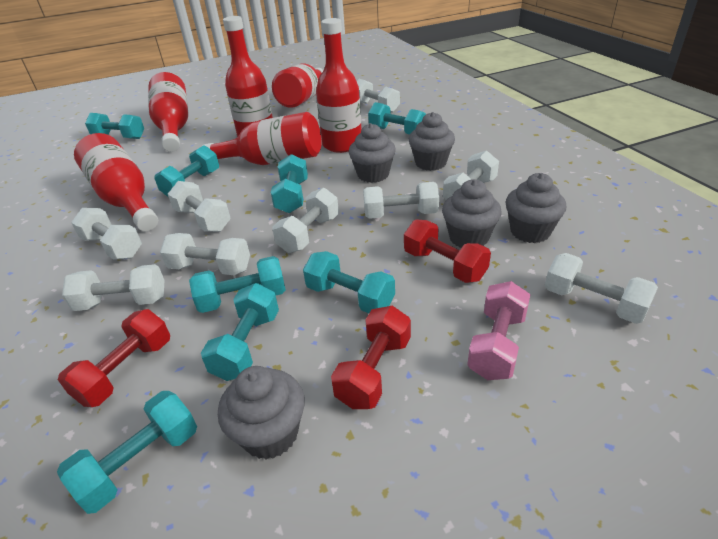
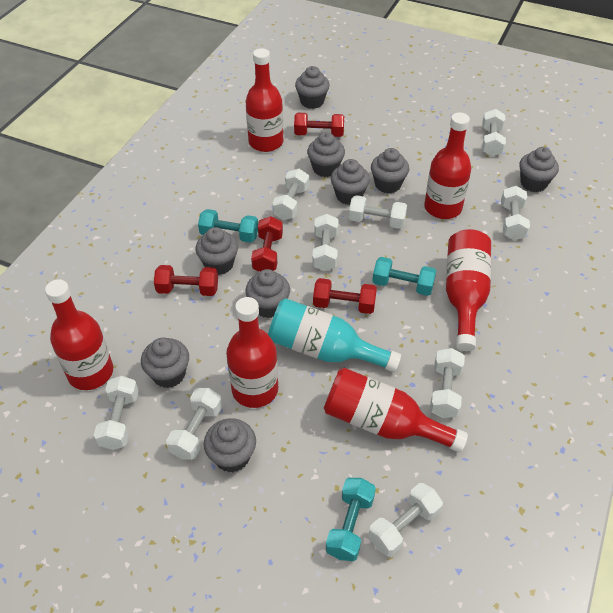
grey cupcake: [218,366,305,459] [349,123,396,183] [409,112,455,171] [442,179,502,248] [505,173,566,243] = 5 -> [141,338,189,388] [196,227,238,275] [204,418,256,472] [245,269,290,318] [295,66,330,109] [307,132,345,177] [331,159,370,205] [371,148,409,193] [519,147,559,192] = 9
pink dumbbell: [467,281,531,380] = 1 -> none = 0
red dumbbell: [58,309,170,407] [331,305,411,409] [404,219,491,283] = 3 -> [154,265,218,296] [251,216,283,272] [294,113,344,137] [313,278,377,314] = 4
turquoise bottle: none = 0 -> [268,298,401,372] = 1
turquoise dumbbell: [57,391,197,514] [85,113,144,139] [154,145,219,197] [189,256,286,313] [201,283,279,381] [271,154,308,213] [303,251,395,313] [368,102,426,135] = 8 -> [198,209,258,243] [326,478,376,561] [372,257,436,296] = 3

